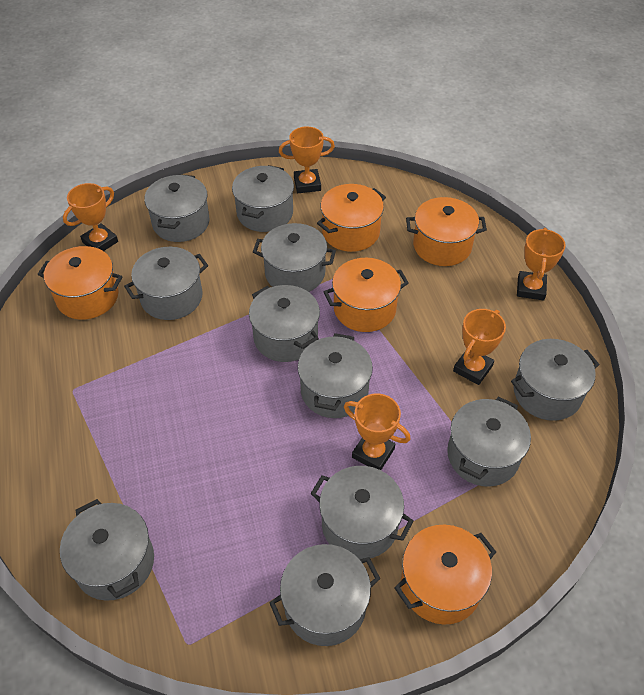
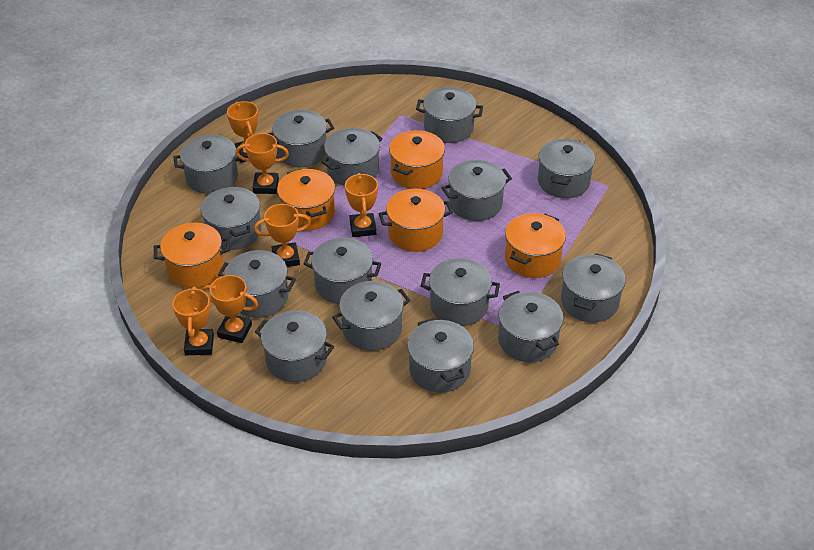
grey pot: [60,499,154,601] [124,247,208,320] [145,174,210,242] [232,165,294,232] [249,285,320,362] [253,223,336,292] [269,544,381,646] [298,333,373,418] [310,466,413,559] [447,397,531,487] [511,339,599,421] = 11 -> [174,135,244,194] [201,186,261,250] [218,250,296,318] [255,310,334,382] [267,110,334,167] [303,238,381,304] [322,128,382,186] [332,281,410,351] [407,318,474,393] [416,87,483,143] [421,258,500,326] [442,160,512,221] [498,291,564,362] [538,138,595,198] [561,253,626,322] = 15
orange trophy: [63,183,118,251] [279,127,335,193] [344,394,411,470] [453,309,506,385] [517,228,566,300] = 5 -> [172,287,214,355] [202,275,258,343] [227,101,258,163] [235,133,289,194] [254,204,311,267] [345,173,378,237] = 6

